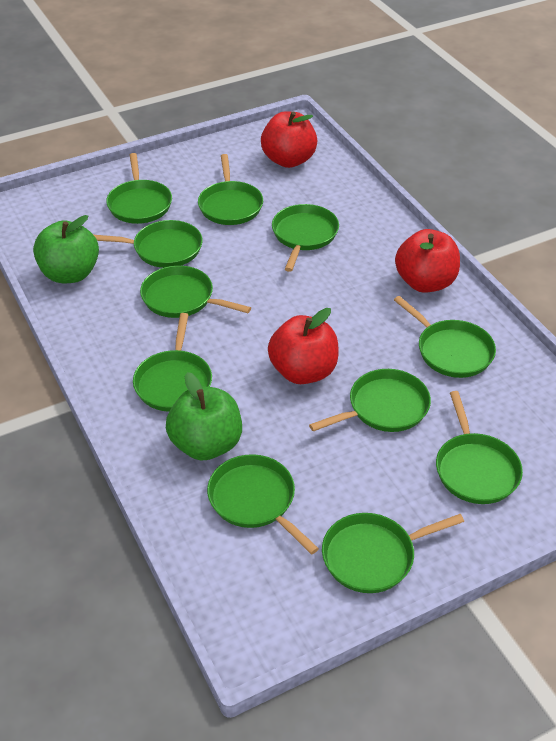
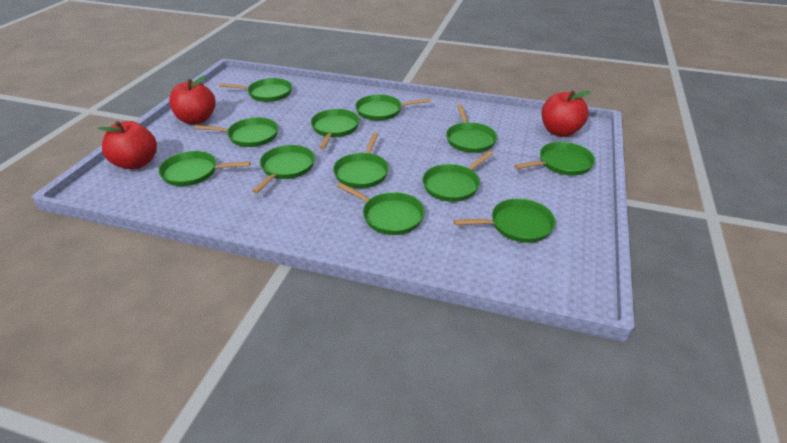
green apple: [33,215,99,283] [166,372,242,460] = 2 -> none = 0
green pan: [94,220,203,268] [106,153,172,224] [133,313,212,412] [140,266,251,318] [198,154,263,225] [207,454,319,555] [272,204,339,272] [309,369,431,432] [322,513,464,593] [394,296,496,378] [436,391,523,504] = 11 -> [158,151,251,186] [195,117,278,147] [219,78,292,102] [252,145,315,194] [311,109,360,149] [333,132,389,188] [337,183,425,235] [355,95,431,121] [422,151,493,202] [446,104,497,153] [453,198,556,243] [514,142,595,176] = 12

